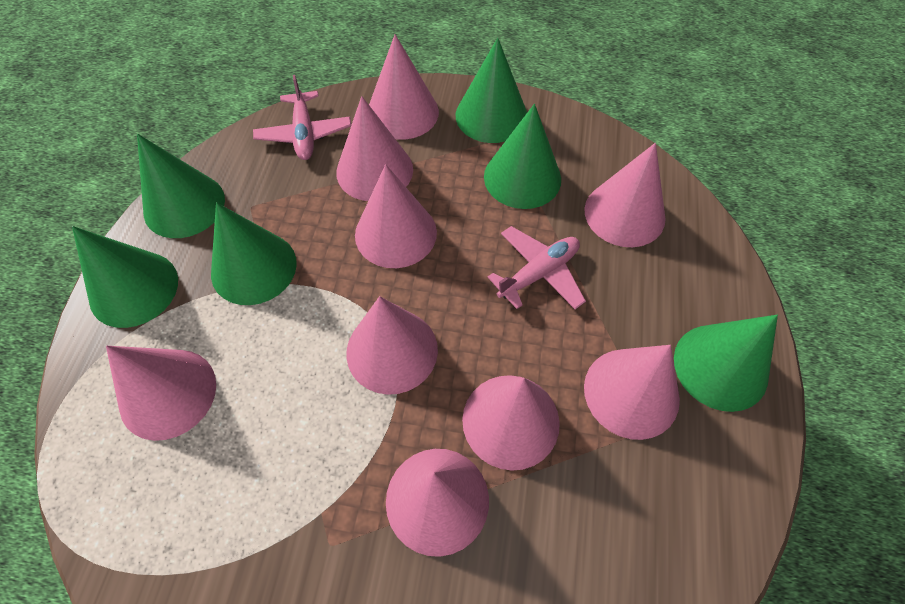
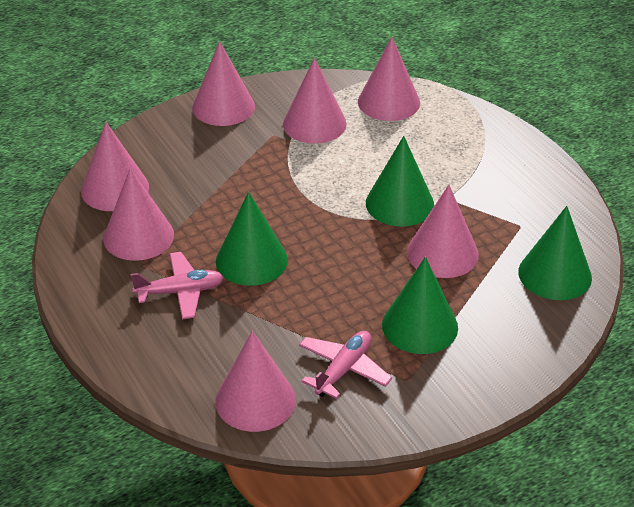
green cone: [72,226,178,328] [137,134,225,238] [211,202,297,305] [456,38,527,143] [484,104,561,209] [674,315,778,412] = 6 -> [216,192,288,286] [366,136,434,226] [382,257,458,354] [518,206,592,300] = 4
pink cone: [106,346,216,441] [336,96,413,201] [346,296,438,395] [355,164,437,268] [369,34,439,140] [386,449,489,557] [462,375,560,471] [584,143,666,247] [584,345,680,440] = 9 -> [81,122,149,211] [103,168,174,261] [192,41,255,126] [215,331,296,432] [283,58,347,144] [358,37,420,121] [407,185,479,278] = 7

